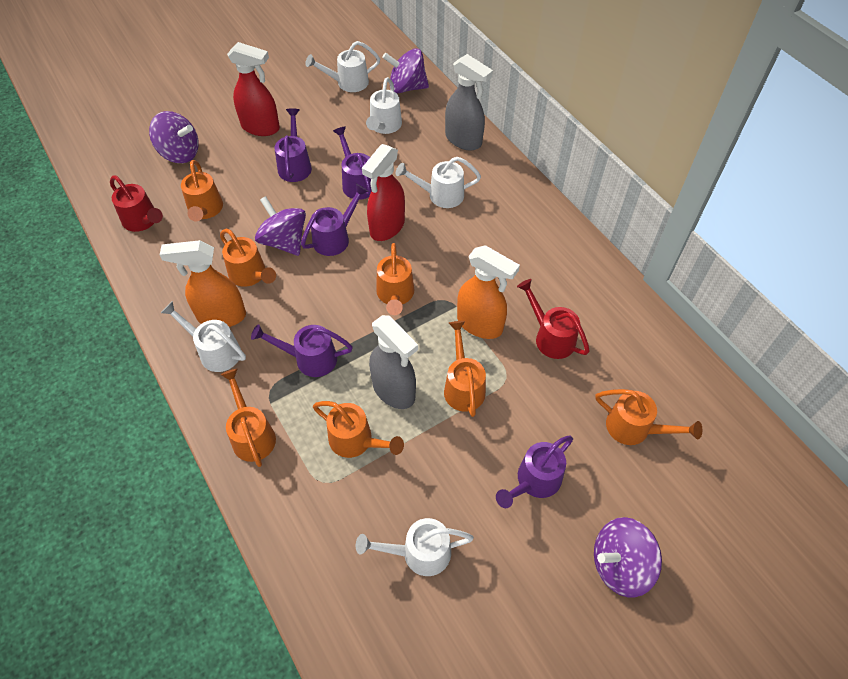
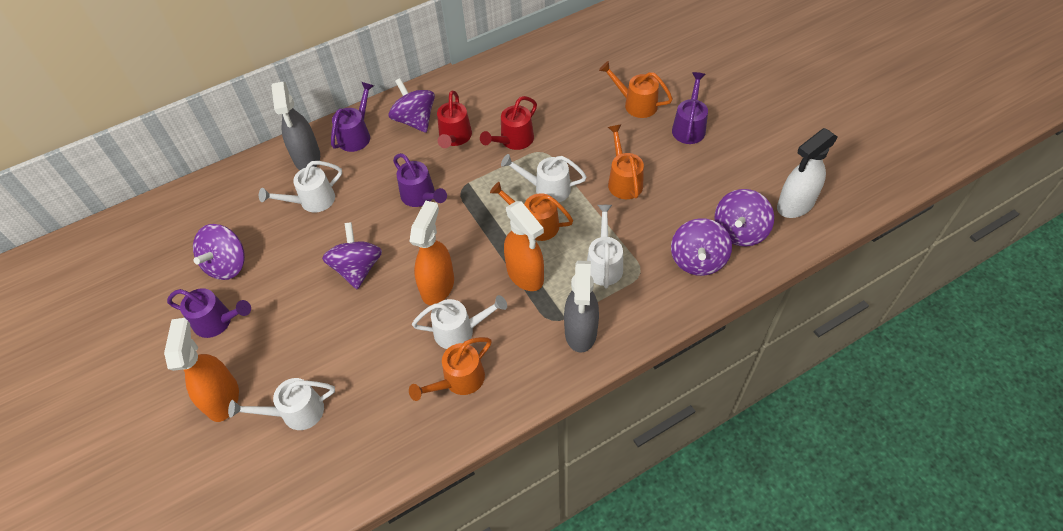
orange spray bottle: [160,240,246,327] [457,245,520,339] = 2 -> [164,318,239,422] [409,200,454,305] [504,201,544,291] = 3
orange watering can: [181,160,223,221] [220,229,276,287] [220,369,276,467] [313,401,404,458] [376,243,414,315] [444,321,486,417] [595,389,702,445] = 7 -> [409,337,492,401] [490,182,573,241] [599,61,673,118] [608,124,644,199] = 4
purple spinning top: [149,111,199,163] [255,196,306,256] [382,48,429,94] [594,517,662,597] = 4 -> [193,224,245,280] [322,222,382,289] [389,78,435,133] [671,218,732,276] [715,189,774,247] = 5
purple watering can: [251,324,353,377] [275,108,312,182] [301,184,369,256] [333,126,372,200] [496,436,573,508] = 5 -> [167,288,251,338] [331,82,374,152] [393,153,447,207] [672,72,708,144] = 4
red spray bottle: [227,42,280,136] [362,144,405,241] = 2 -> none = 0
white spray bottle: none = 0 -> [777,128,838,218] = 1

